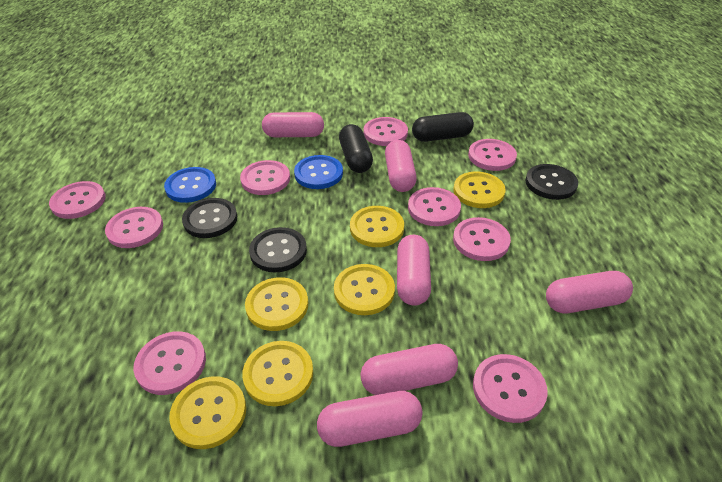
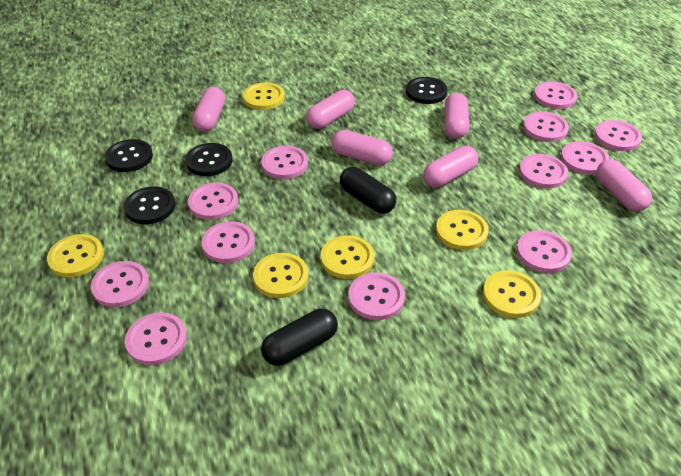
black button: [182,198,237,238] [249,227,307,272] [525,164,578,200] = 3 -> [105,139,153,172] [124,186,175,224] [185,143,233,176] [406,77,447,104] = 4
blue button: [164,167,216,203] [294,155,343,189] = 2 -> none = 0
pink button: [49,181,106,219] [105,207,163,248] [133,331,206,395] [240,160,290,195] [364,117,408,146] [408,187,461,226] [453,217,511,261] [468,139,517,171] [473,354,548,423] = 9 -> [91,261,149,307] [125,312,187,365] [188,182,238,220] [201,221,255,263] [261,146,308,179] [348,272,405,320] [516,230,572,273] [519,154,568,189] [523,112,569,142] [534,82,577,109] [561,141,610,175] [595,120,642,151] = 12

